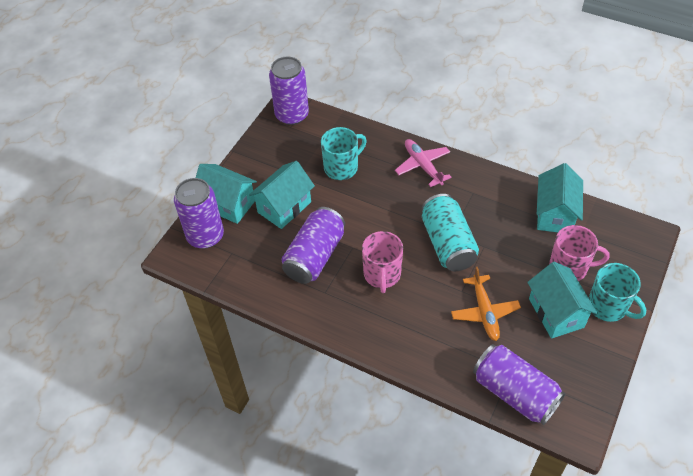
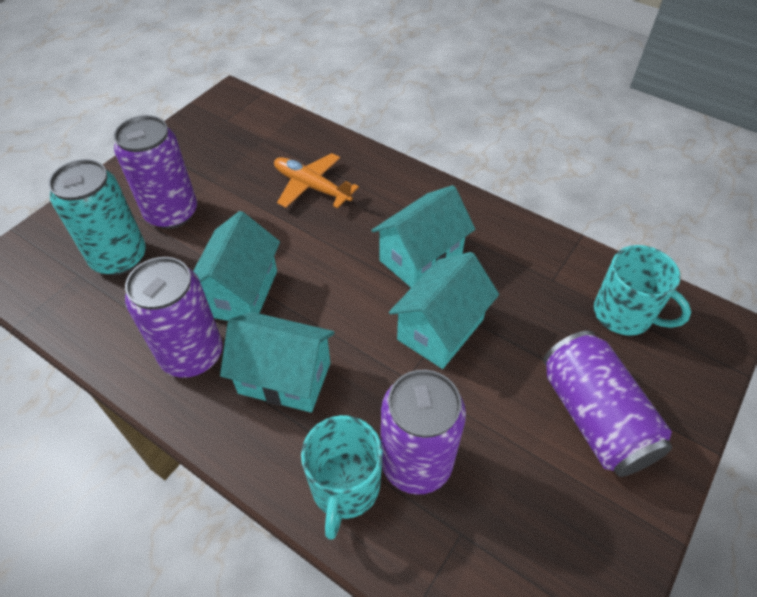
pink mug: [362,231,403,293] [549,225,610,281] = 2 -> none = 0
pink plane: [395,139,452,187] = 1 -> none = 0

